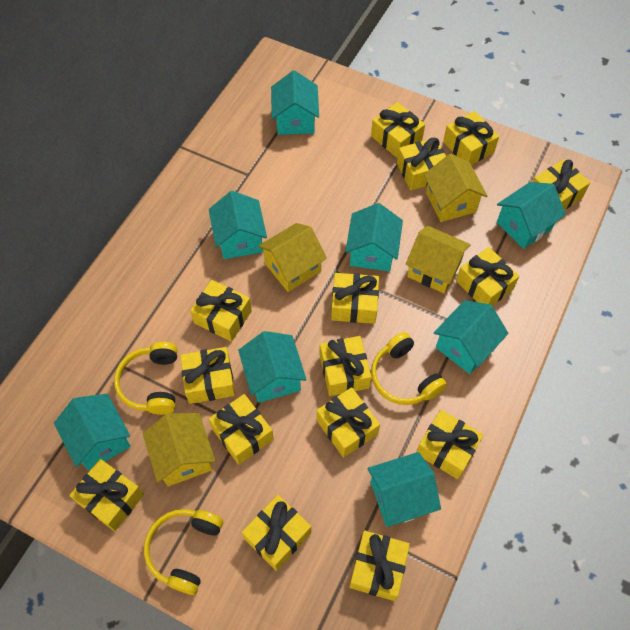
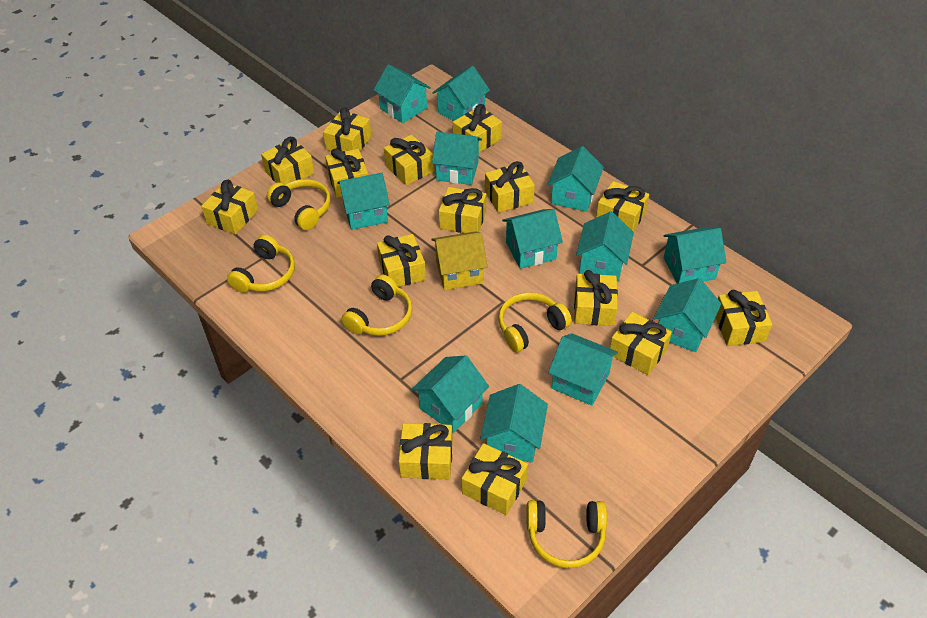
turquoise house: [54,393,131,471] [209,191,267,259] [238,331,307,403] [271,70,319,135] [345,203,403,271] [368,452,441,527] [434,300,508,374] [497,182,566,249] = 8 -> [337,173,390,230] [374,64,431,123] [412,356,489,433] [432,132,482,185] [433,66,490,121] [480,384,548,463] [502,209,563,269] [547,146,604,212] [548,333,618,406] [576,211,634,281] [654,278,721,352] [663,227,727,283] = 12
yellow headphones: [114,342,178,415] [144,509,223,595] [371,332,447,405] = 3 -> [227,235,295,293] [267,179,331,230] [341,275,412,336] [498,292,572,352] [526,500,607,568] = 5
yellow house: [143,413,215,486] [258,223,327,292] [406,226,471,293] [424,154,487,222] = 4 -> [431,231,487,290] = 1

